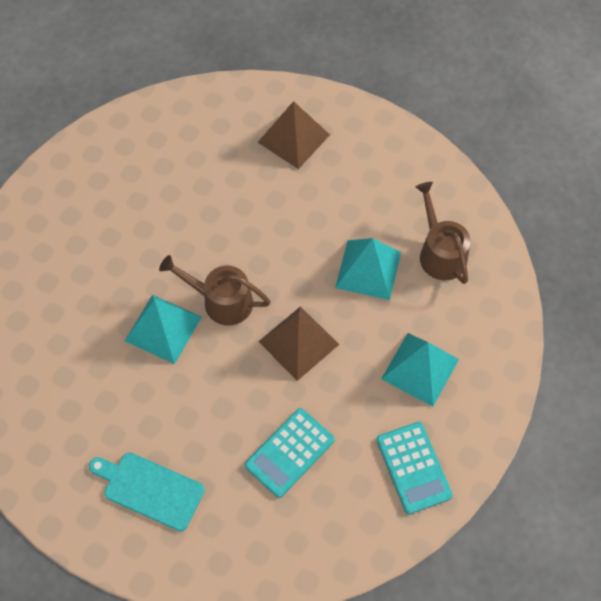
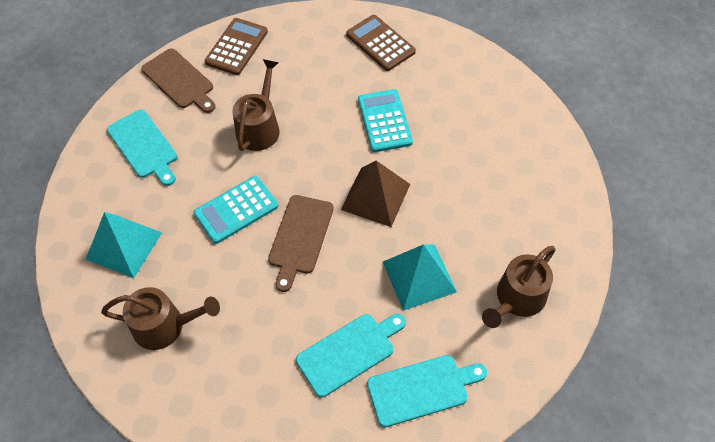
brown calculator: none = 0 -> [205,18,268,75] [346,15,416,71] = 2
brown cutting board: none = 0 -> [141,48,216,113] [268,195,334,292] = 2
brown pyramid: [258,101,330,169] [259,306,339,381] = 2 -> [341,161,410,227] = 1
brown watering can: [159,255,271,325] [415,182,471,284] = 2 -> [101,287,220,350] [233,59,280,151] [482,246,556,328] = 3
turquoise cutting board: [89,452,205,531] = 1 -> [107,110,177,186] [296,314,406,397] [367,355,487,427] = 3
turquoise pyramid: [125,295,202,364] [335,238,401,300] [381,333,459,406] = 3 -> [86,212,162,278] [383,244,457,311] = 2

